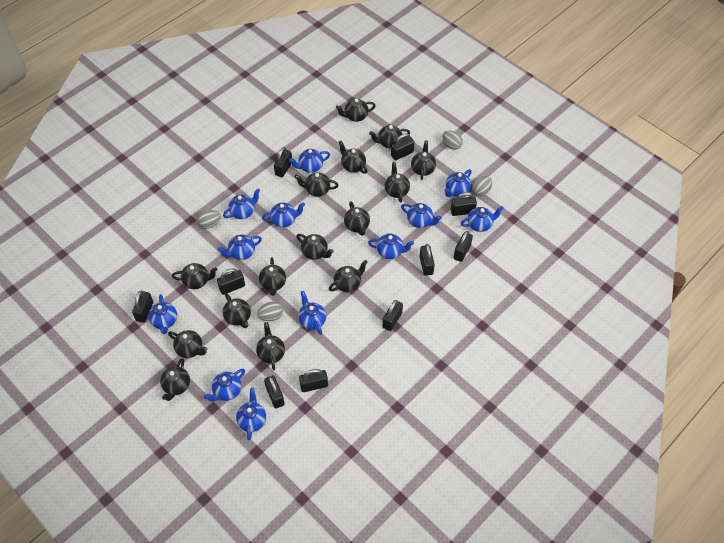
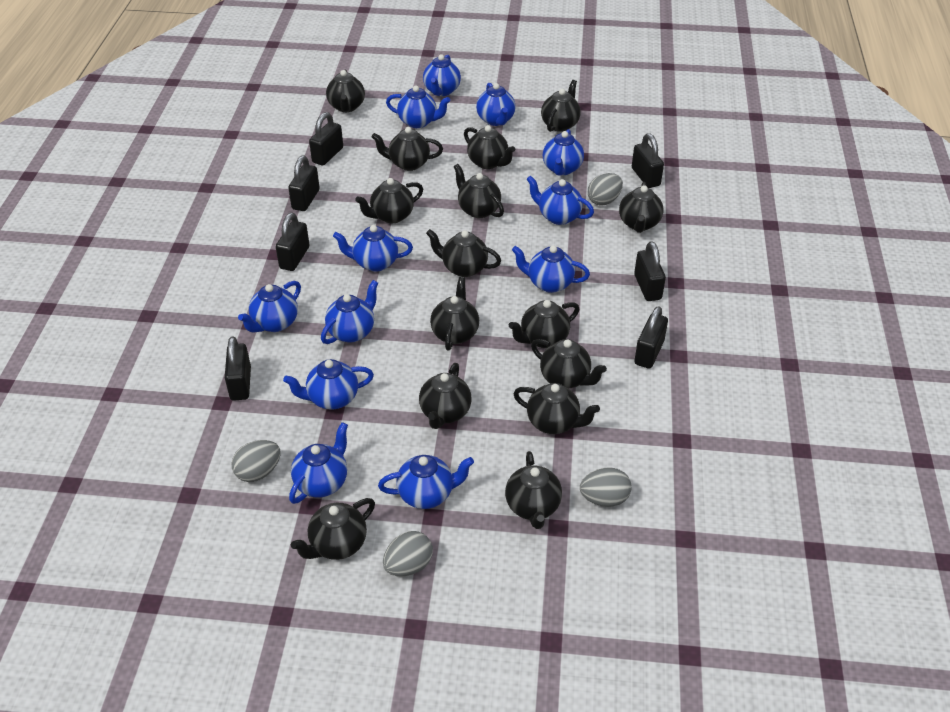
black padlock: [132,291,153,323] [217,268,245,295] [264,375,285,409] [274,147,292,177] [299,369,328,392] [382,300,403,331] [391,133,415,160] [419,244,435,276] [450,192,477,216] [453,231,473,262] = 10 -> [225,336,251,400] [276,213,309,271] [288,156,320,211] [309,112,343,166] [632,133,664,188] [634,241,666,301] [634,306,668,369] = 7

